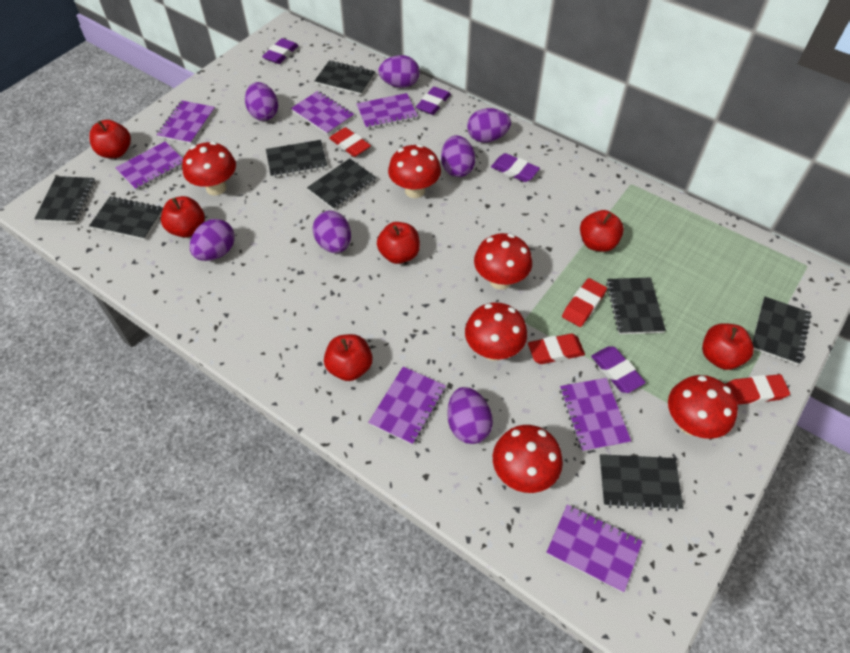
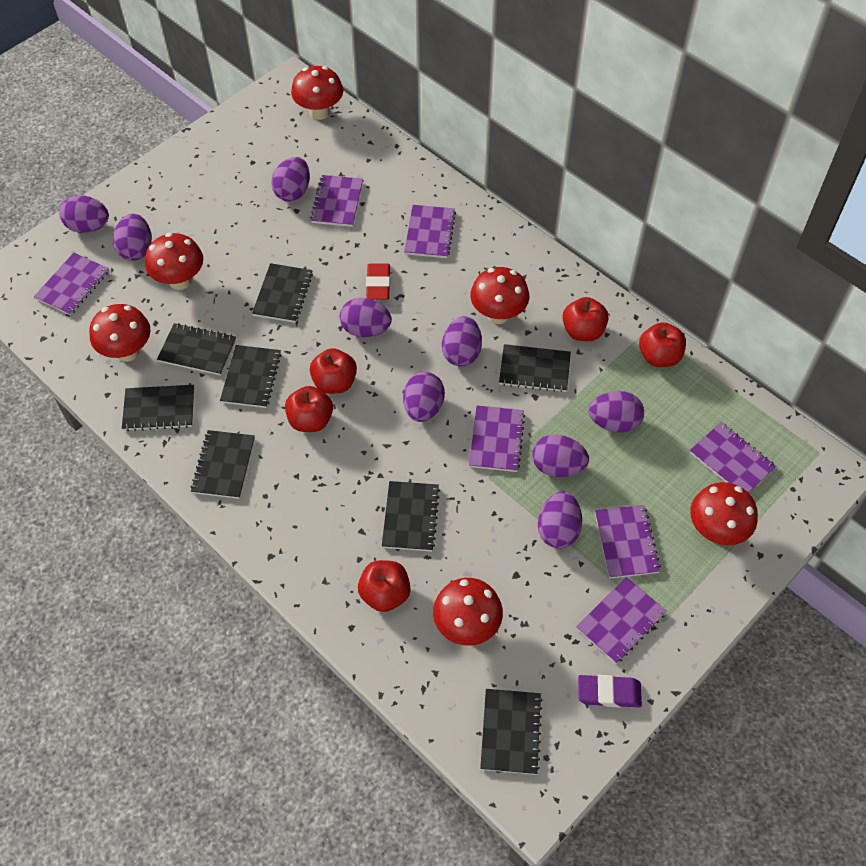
purple egg: [190,219,235,261] [245,82,278,121] [313,211,351,253] [378,55,420,88] [441,135,475,177] [447,387,493,444] [467,108,511,142] = 7 -> [60,195,109,233] [113,214,152,261] [271,157,310,202] [340,298,392,337] [403,372,445,422] [442,316,482,367] [532,435,589,477] [538,491,582,548] [589,391,644,433] = 9
purple eraser: [262,38,299,64] [416,87,451,115] [491,153,540,182] [591,346,646,393] = 4 -> [578,675,642,708] = 1
red apple: [89,120,131,158] [161,196,205,238] [324,334,373,381] [377,222,420,264] [580,210,624,252] [702,323,754,370] = 6 -> [285,386,333,432] [310,348,357,394] [358,560,411,612] [562,297,609,341] [639,322,686,367] = 5
red eraser: [329,127,371,157] [528,334,585,364] [562,278,607,327] [726,374,790,405] = 4 -> [366,263,390,300] = 1

